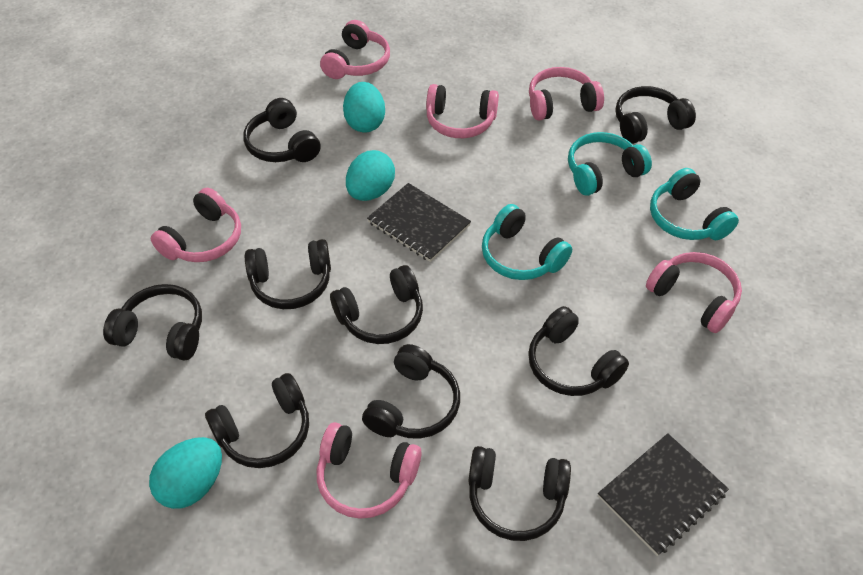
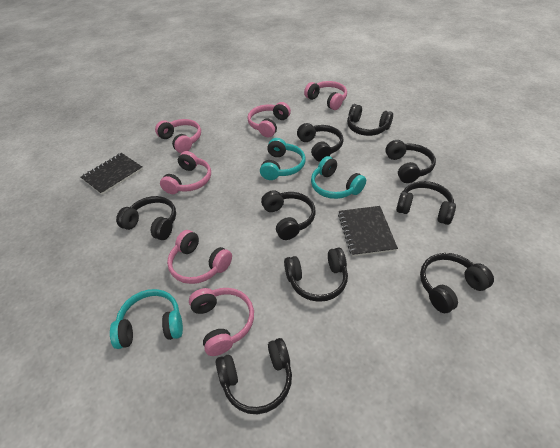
turquoise egg: [149,437,222,509] [343,82,385,133] [346,150,395,201] = 3 -> none = 0

